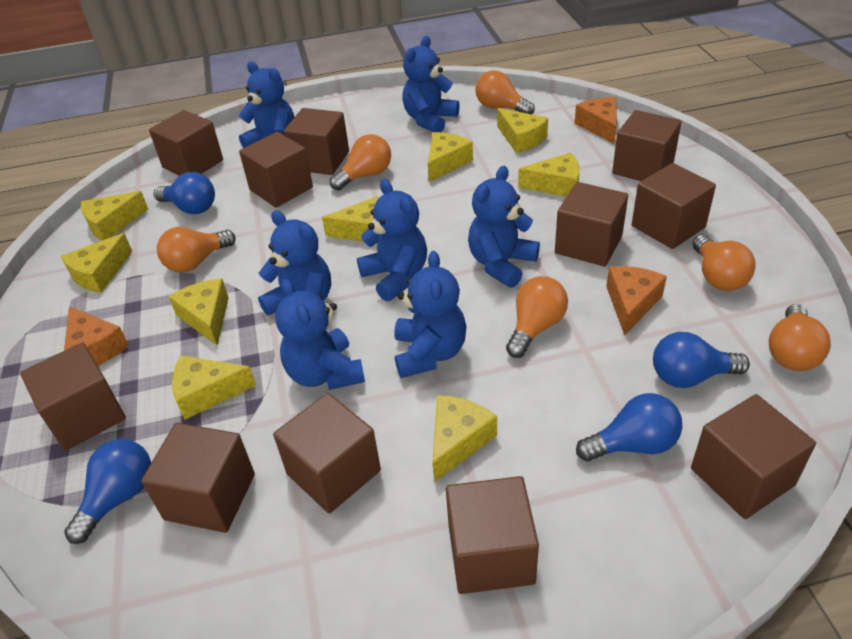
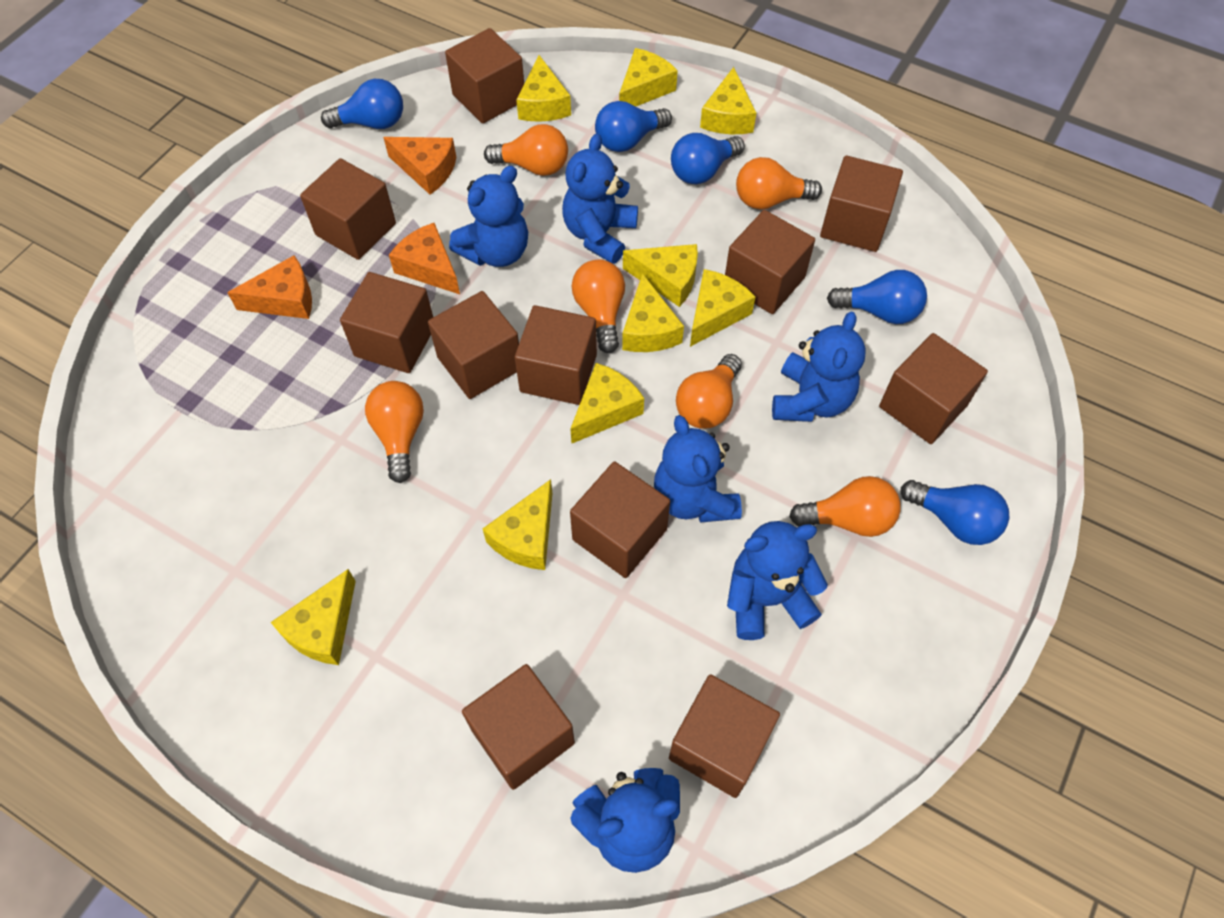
blue light bulb: [64,439,151,544] [154,172,215,214] [576,393,682,461] [653,332,750,388] = 4 -> [321,79,403,129] [595,101,672,152] [671,133,745,184] [827,270,927,324] [901,480,1009,545] = 5
blue teddy bear: [239,61,294,148] [258,210,331,316] [275,279,365,390] [357,179,427,302] [394,251,466,378] [402,36,459,132] [468,166,540,288] = 7 -> [449,166,528,267] [562,134,638,264] [570,768,680,873] [654,415,742,523] [727,521,828,640] [772,311,866,422] = 6

